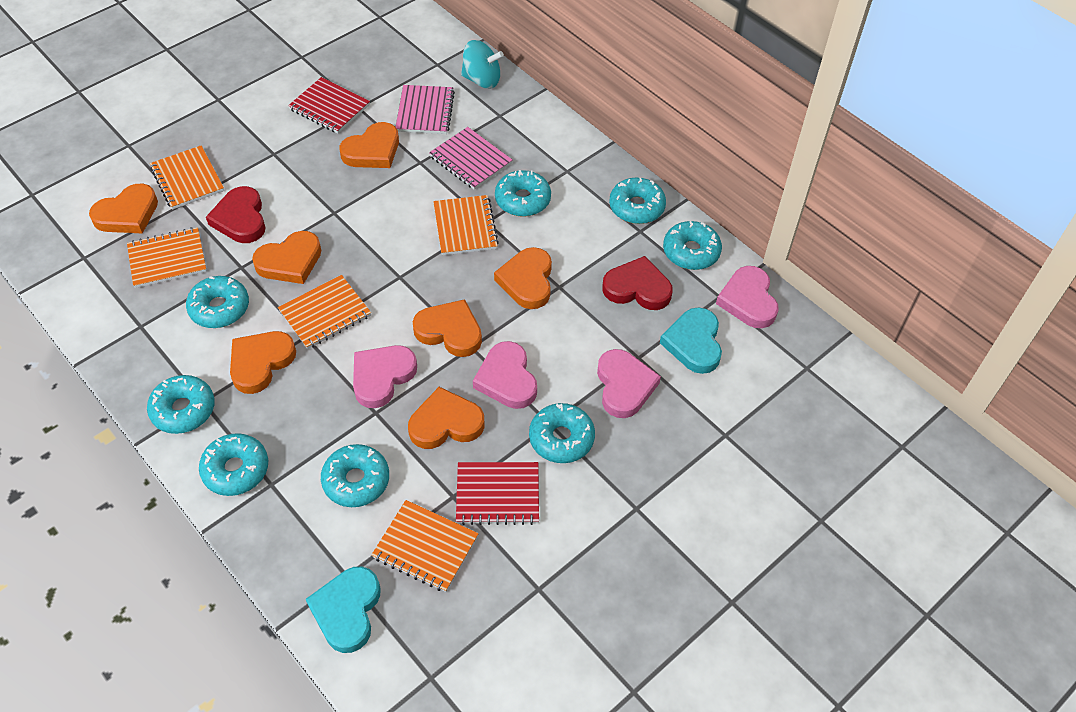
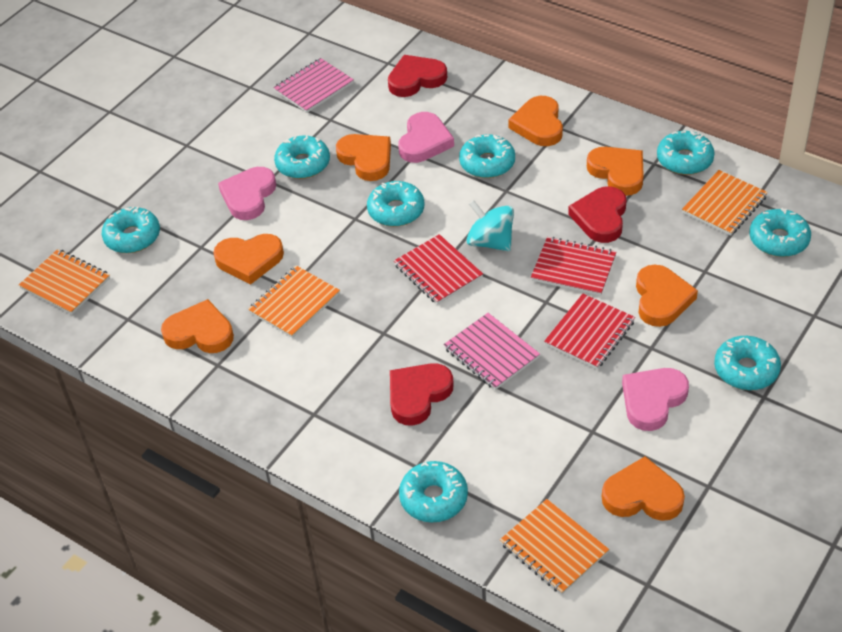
orange notebook: [127,227,207,288] [150,145,224,209] [278,275,371,349] [372,500,479,592] [433,195,499,255] = 5 -> [19,249,110,315] [248,266,340,338] [500,499,609,595] [682,170,768,236] = 4
pink heart: [353,345,417,408] [473,341,537,409] [597,349,661,418] [716,266,779,328] = 4 -> [218,167,276,220] [398,112,454,163] [622,368,689,431] = 3
red heart: [206,186,265,243] [602,256,673,310] = 2 -> [388,55,447,97] [390,363,454,426] [568,186,627,243] = 3
red notebook: [288,77,370,133] [456,462,539,525] = 2 -> [394,234,483,305] [531,237,616,296] [544,293,635,369] = 3
turquoise heart: [306,567,380,653] [660,308,722,374] = 2 -> none = 0

